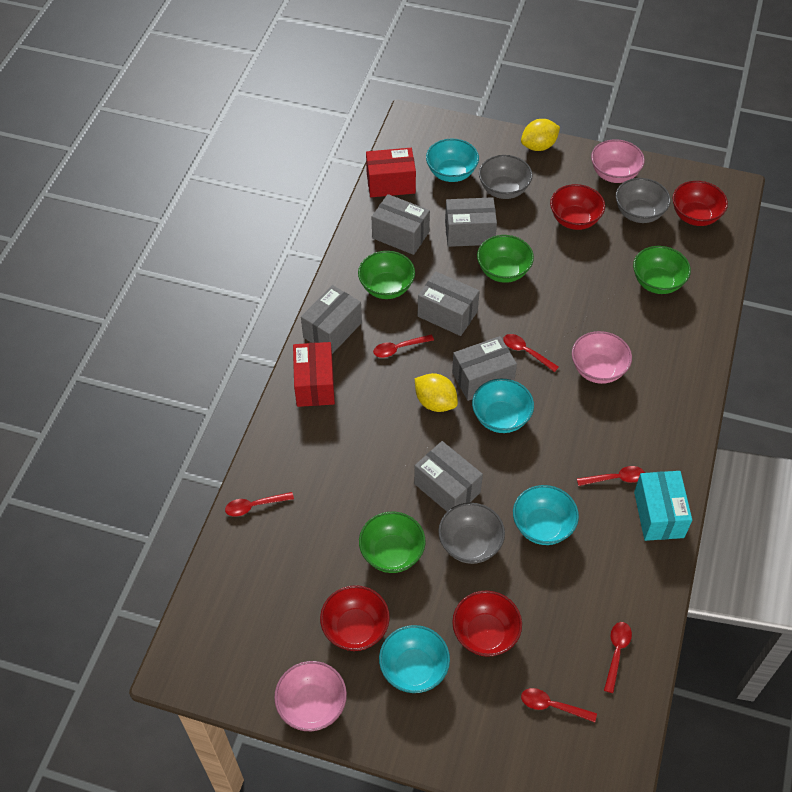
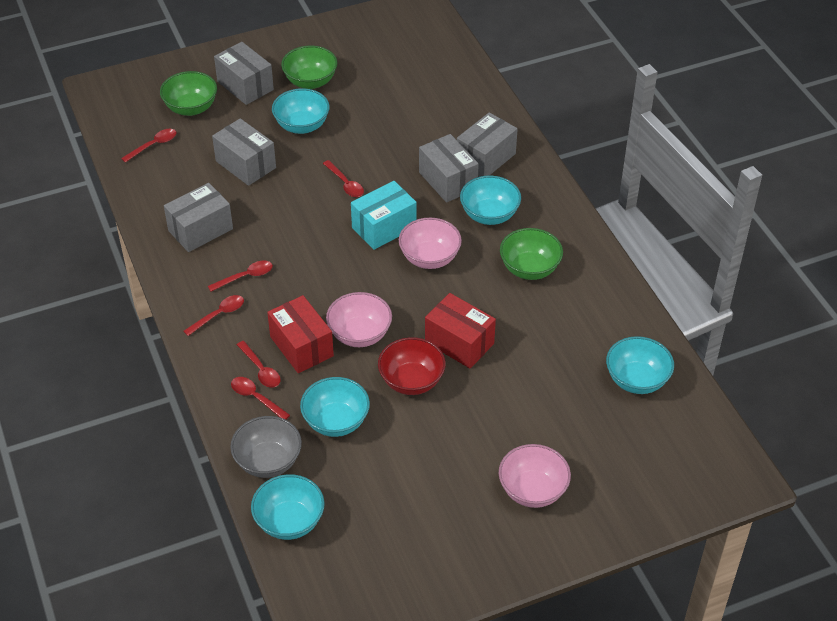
green bowl: [358,251,415,299] [359,512,426,573] [477,235,534,283] [633,246,691,294] = 4 -> [160,71,217,116] [281,46,337,89] [500,228,563,280] = 3
grey bowl: [438,503,505,564] [479,155,533,199] [616,178,671,223] = 3 -> [230,416,302,478] = 1
grey box: [301,285,362,354] [372,194,430,255] [414,441,483,511] [418,271,480,336] [445,197,497,247] [452,336,517,401] = 6 -> [164,183,233,252] [212,118,276,186] [214,42,274,105] [419,134,479,203] [457,112,518,177] = 5
red bowl: [320,585,390,651] [452,591,522,657] [550,184,605,230] [673,181,728,226] = 4 -> [378,337,446,395] = 1
turquoise bowl: [379,625,450,693] [426,139,479,182] [472,379,534,433] [513,485,579,545] = 4 -> [251,474,325,540] [272,88,330,134] [300,377,370,437] [460,176,521,225] [606,336,674,394] = 5
yellow lemon: [415,373,458,412] [521,119,560,151] = 2 -> none = 0

